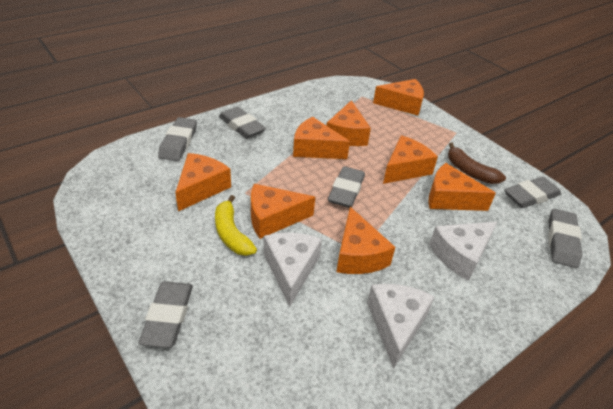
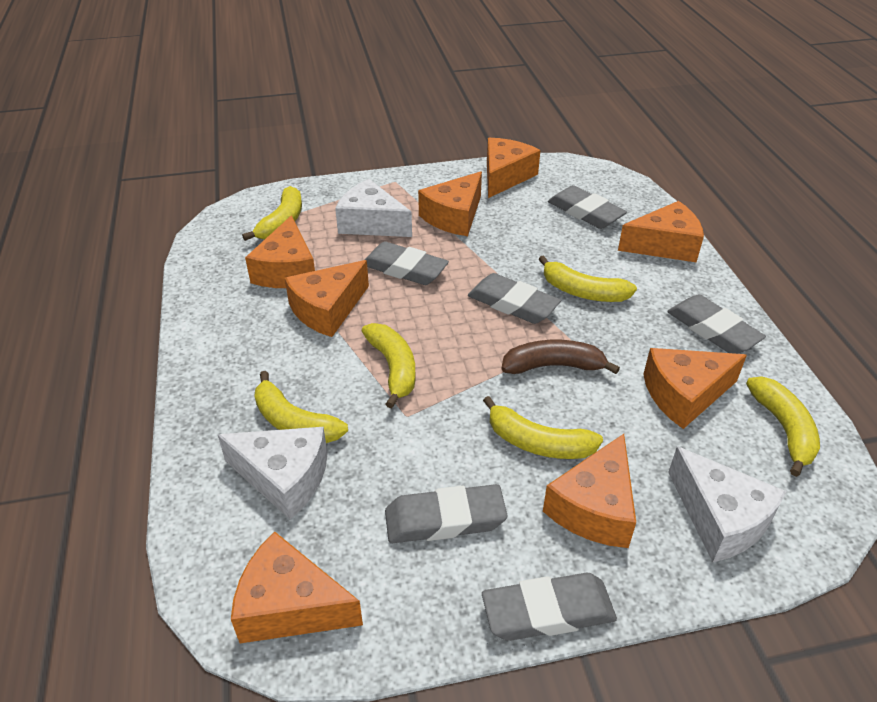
yellow banana: [215,195,257,256] = 1 -> [242,186,302,241] [254,371,348,443] [362,323,415,409] [483,396,603,459] [539,255,637,302] [746,377,820,477] = 6

